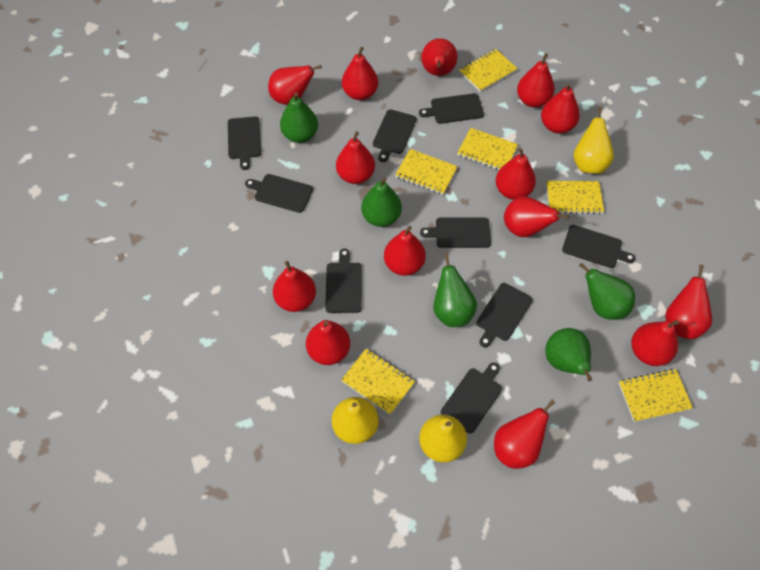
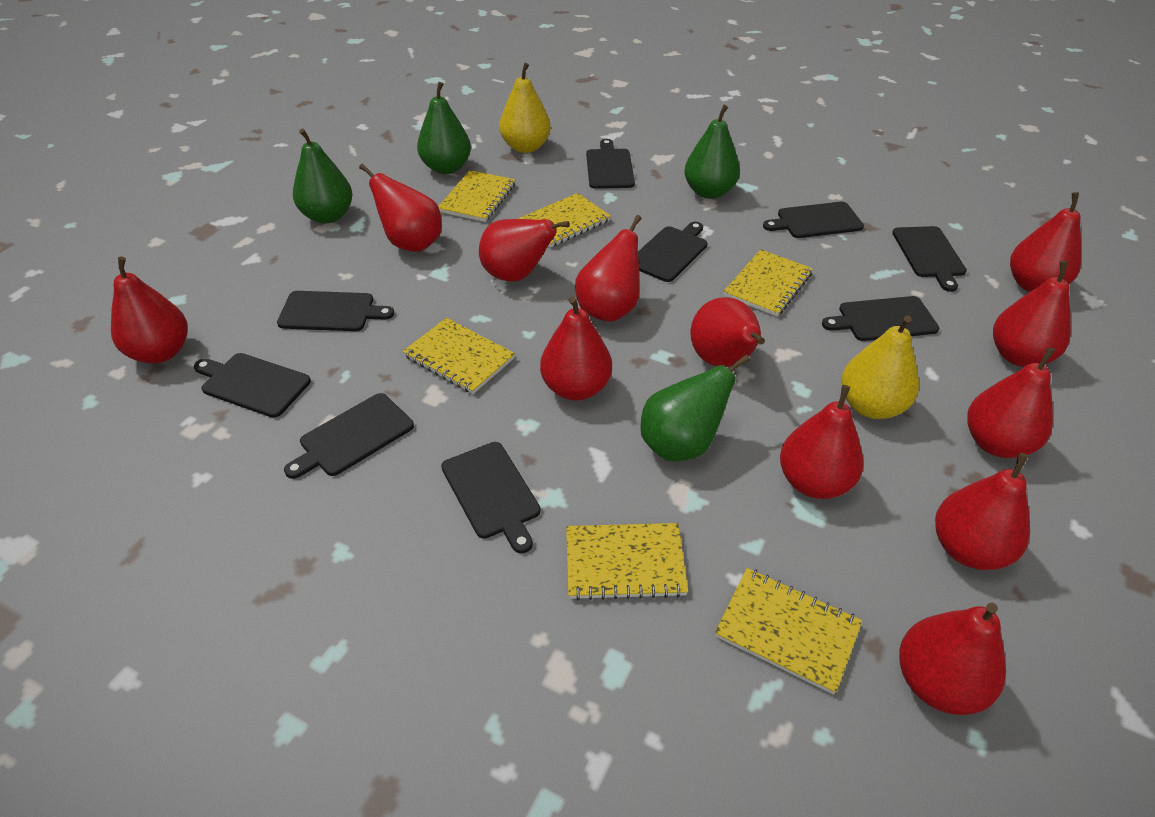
green pear: [280,92,318,143] [361,177,402,227] [433,253,477,327] [545,328,592,381] [579,263,635,320] = 5 -> [293,129,353,223] [417,82,471,174] [640,354,750,462] [684,105,740,199] = 4
red pear: [268,65,322,105] [273,261,316,312] [306,320,350,365] [336,131,375,184] [342,47,378,100] [384,226,426,276] [422,38,457,76] [494,400,555,469] [496,148,536,200] [504,196,569,237] [517,53,555,108] [541,83,580,134] [632,320,679,366] [665,265,712,339] = 14 -> [111,257,188,363] [359,164,442,252] [479,219,570,281] [540,296,612,401] [575,215,642,322] [690,297,765,367] [780,385,864,499] [899,603,1006,715] [935,453,1030,570] [967,347,1055,458] [993,261,1071,367] [1010,192,1081,292] = 12
yellow pear: [332,397,379,444] [419,415,467,462] [573,106,614,174] = 3 -> [499,63,551,153] [841,316,919,419] = 2

